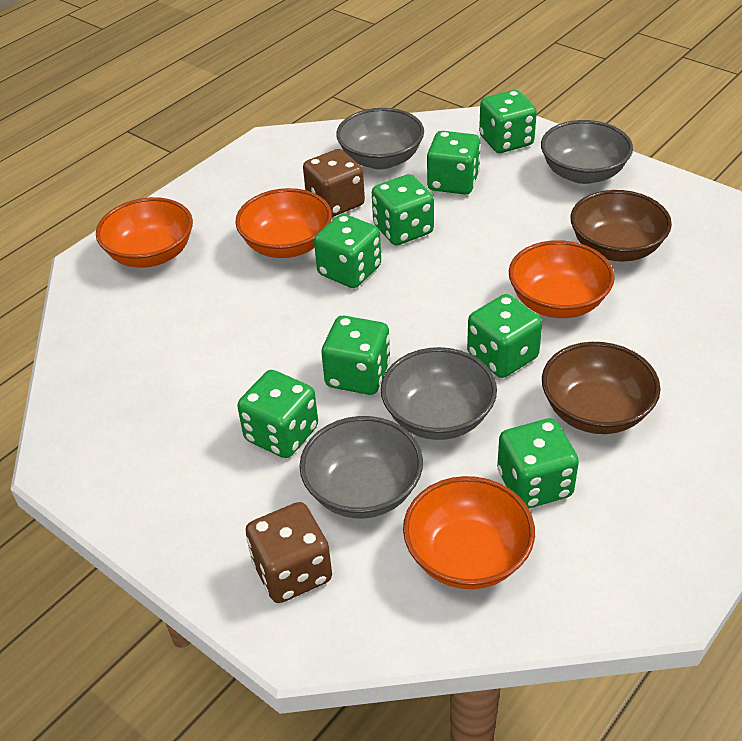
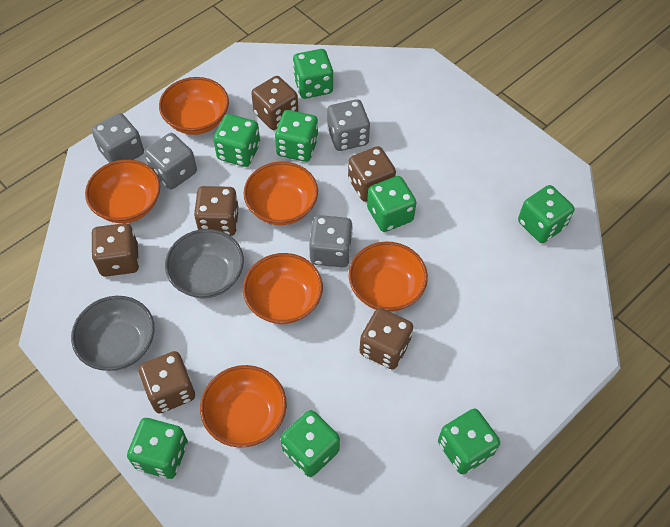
brown bowl: [542,342,660,434] [571,190,672,262] = 2 -> none = 0
brown dice: [246,502,332,603] [303,149,365,217] = 2 -> [91,223,139,277] [138,351,195,413] [194,186,239,236] [251,76,298,130] [348,146,396,202] [359,308,413,370] = 6
grey bowl: [299,416,423,518] [336,108,424,170] [381,347,497,440] [541,120,633,184] = 4 -> [71,296,154,371] [165,229,244,298] = 2
grey dice: none = 0 -> [92,113,144,163] [145,133,197,189] [309,215,353,268] [327,99,370,151] = 4
orange bowl: [96,197,193,268] [235,188,332,258] [403,476,535,589] [509,240,615,318] = 4 -> [85,160,160,223] [159,77,229,135] [200,365,287,448] [243,162,318,225] [243,253,323,324] [348,241,428,312] = 6

